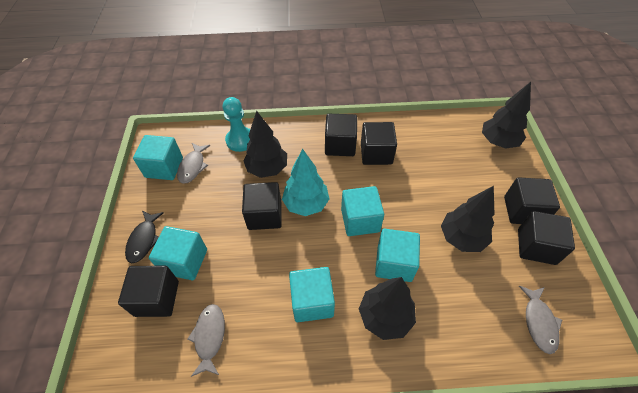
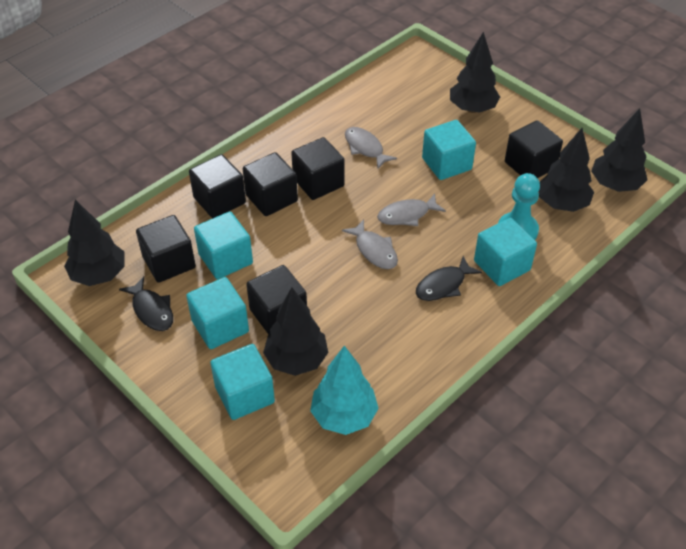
black fish: [125,211,164,263] = 1 -> [119,276,173,331] [416,256,482,301] = 2
black tree: [243,111,287,178] [359,277,416,340] [441,186,495,252] [482,82,531,149] = 4 -> [64,200,124,286] [263,287,329,376] [450,32,500,113] [539,128,594,212] [591,108,648,192] = 5

